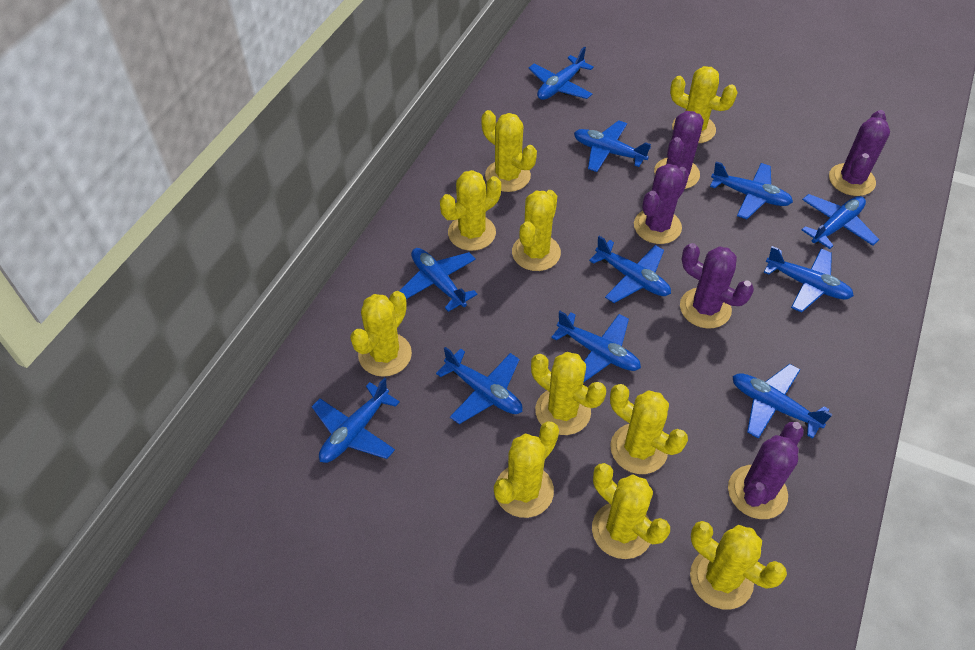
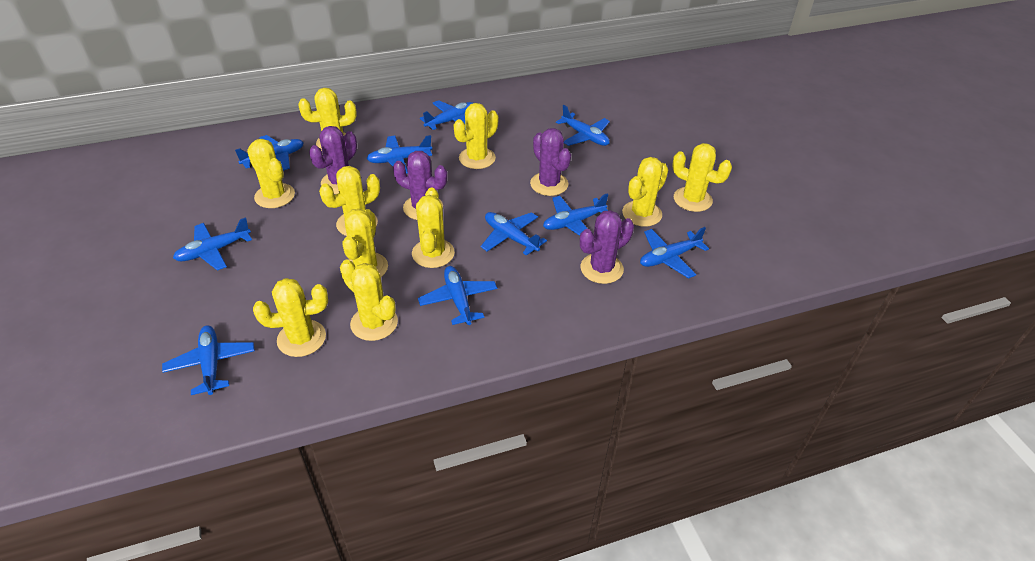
blue plane: [312,378,400,463] [400,248,477,312] [436,347,523,424] [528,47,594,100] [551,311,641,382] [574,120,651,172] [589,236,671,303] [710,161,793,219] [732,364,832,439] [764,246,854,313] [802,194,879,249] = 11 -> [162,325,255,395] [173,217,252,271] [235,135,304,171] [367,135,432,174] [418,266,497,325] [420,100,473,130] [481,212,547,256] [543,193,608,236] [556,105,610,146] [640,227,709,279] = 10
purple cactus: [634,164,689,244] [654,111,704,189] [680,243,754,328] [728,422,804,519] [829,110,890,196] = 5 -> [309,126,357,194] [393,151,447,220] [530,128,571,196] [580,210,634,284] = 4

